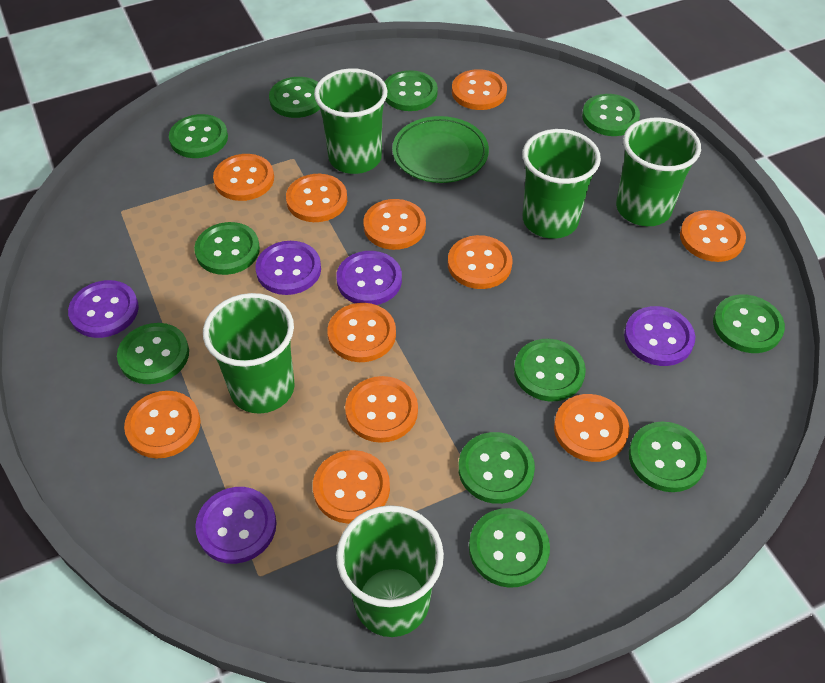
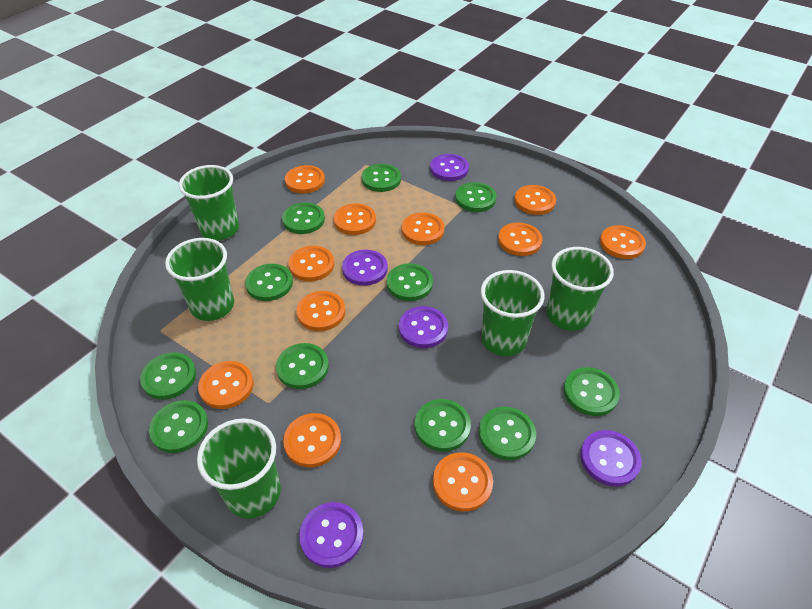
green plate: [392,116,489,183] = 1 -> none = 0

